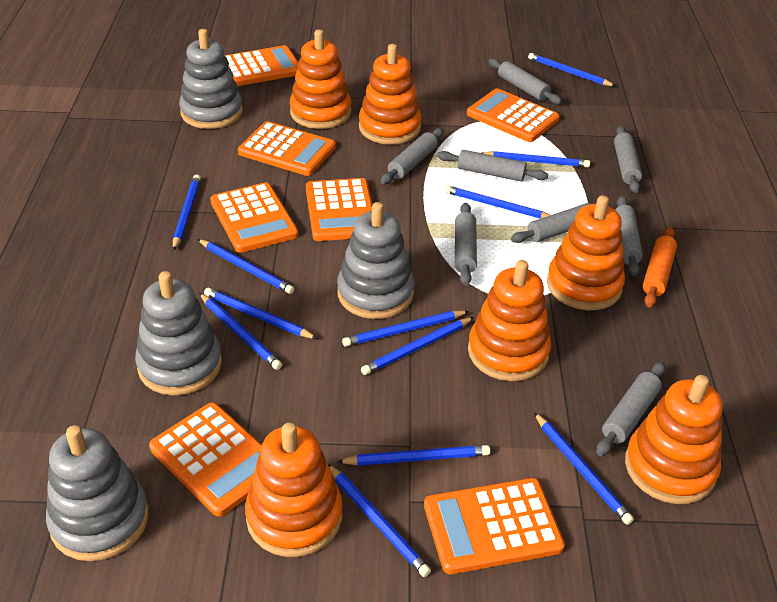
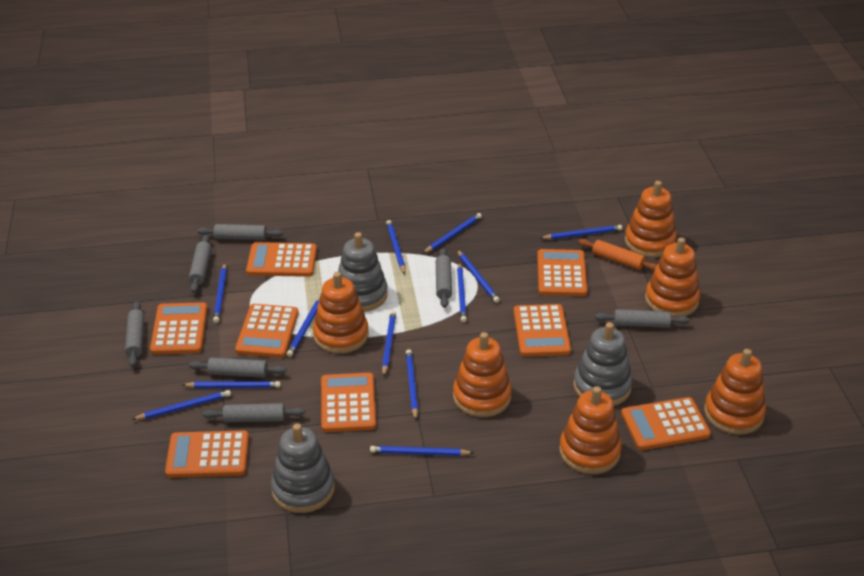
grey rolling pin: [381,128,444,184] [437,150,548,181] [455,203,477,285] [488,58,562,104] [511,203,612,243] [596,362,666,456] [614,126,642,193] [615,196,643,276] = 8 -> [125,301,144,367] [189,234,211,293] [189,357,286,378] [197,224,283,240] [203,403,305,423] [436,248,452,308] [595,309,690,328] = 7
grey stacking toy: [46,425,149,561] [135,271,222,396] [179,29,243,129] [337,202,414,319] = 4 -> [271,423,335,513] [338,232,388,312] [573,322,632,406] = 3
orange calculator: [149,402,262,517] [210,182,299,253] [225,45,299,86] [238,121,336,176] [306,178,373,241] [424,478,565,574] [467,89,560,142] = 7 -> [150,302,208,355] [165,430,249,478] [235,304,299,358] [246,242,317,277] [321,373,376,432] [514,304,571,357] [537,249,587,296] [621,397,711,450] = 8

